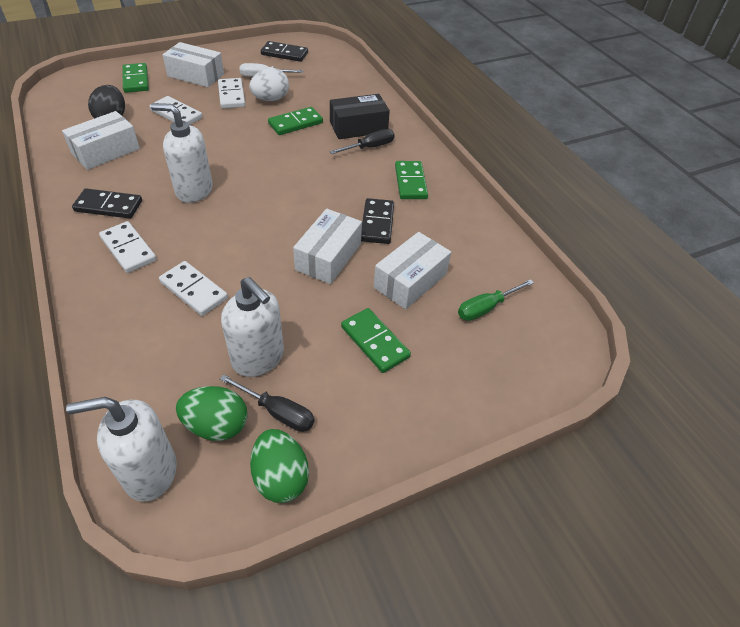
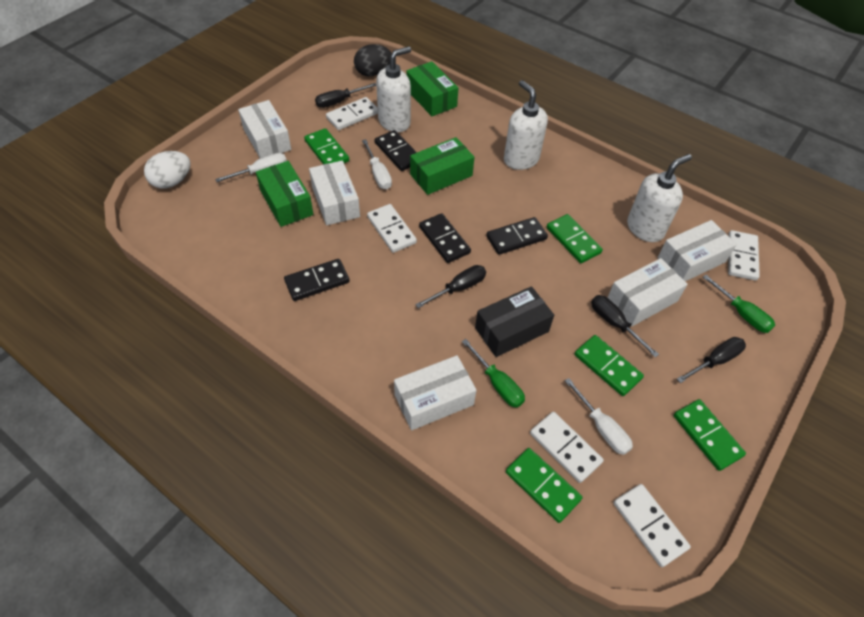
black domino: [72,188,142,219] [261,41,308,62] [361,198,394,244] = 3 -> [284,259,350,301] [375,130,417,171] [419,213,471,263] [486,217,548,255] = 4
black screwdriver: [220,374,314,432] [330,129,395,154] = 2 -> [315,83,376,108] [415,265,486,308] [591,295,659,357] [677,337,746,383] = 4
green box: none = 0 -> [256,161,314,227] [406,61,458,116] [410,137,474,195] = 3
green domino: [122,63,149,93] [268,107,323,135] [341,308,411,373] [395,161,428,199] = 4 -> [304,128,349,164] [506,448,582,523] [547,214,603,263] [575,335,644,396] [674,399,746,471] = 5
green egg: [176,386,248,441] [250,429,309,503] = 2 -> none = 0
green screwdriver: [458,279,534,321] = 1 -> [462,339,525,408] [703,275,775,333] = 2
white box: [62,111,140,170] [162,42,224,87] [293,209,362,284] [374,232,451,309] = 4 -> [238,100,291,158] [309,161,360,225] [394,355,477,430] [607,258,688,327] [658,220,737,281] = 5
white domino: [99,221,157,273] [150,96,203,125] [159,261,228,316] [218,78,245,109] = 4 -> [326,97,378,130] [367,204,417,253] [530,412,604,483] [613,484,691,567] [728,230,760,281] = 5
white screwdriver: [240,63,303,77] = 1 -> [215,153,287,182] [362,139,392,189] [565,378,633,455] = 3

